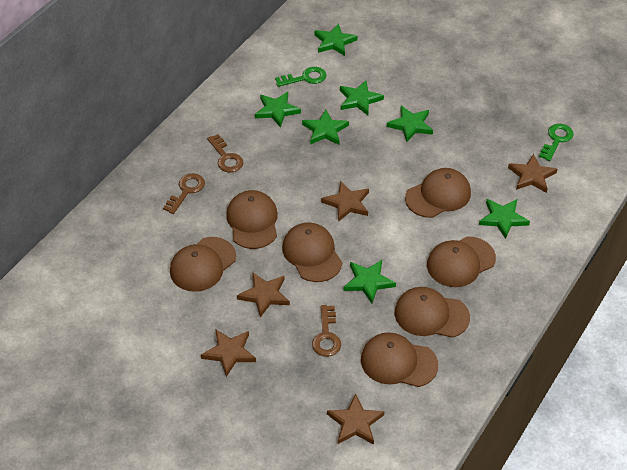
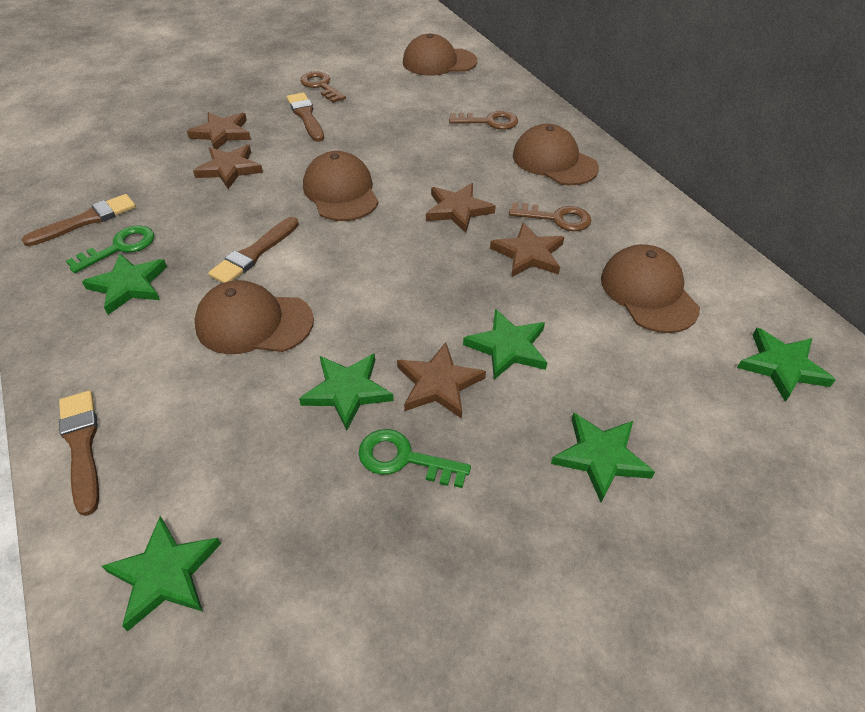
brown brush: none = 0 -> [22,194,136,246] [59,391,99,516] [208,217,299,283] [287,93,324,142] = 4
brown cap: [170,237,236,292] [226,190,278,249] [282,223,342,282] [361,332,438,387] [395,287,470,338] [405,168,471,218] [427,237,496,287] = 7 -> [194,280,314,354] [303,151,379,221] [403,34,477,76] [513,124,599,185] [601,244,700,333] = 5
green star: [255,92,301,128] [302,110,349,145] [314,23,357,56] [340,80,384,115] [344,260,396,303] [387,106,433,143] [479,199,530,239] = 7 -> [82,253,167,315] [102,516,221,631] [299,353,394,431] [463,309,548,380] [551,413,655,503] [737,328,836,402] = 6

